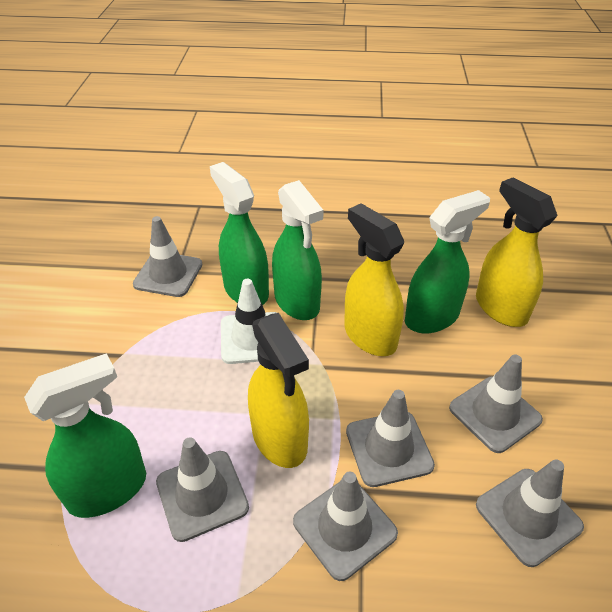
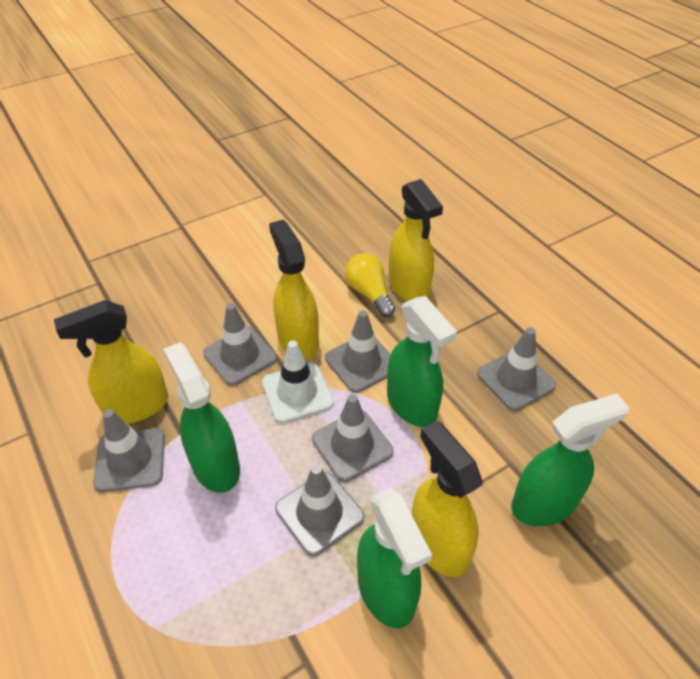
yellow light bulb: none = 0 -> [345,253,395,317] = 1
yellow spray bottle: [248,313,309,468] [344,203,404,356] [476,177,558,327] = 3 -> [54,300,168,423] [269,220,319,359] [389,179,443,301] [412,421,483,577] = 4

